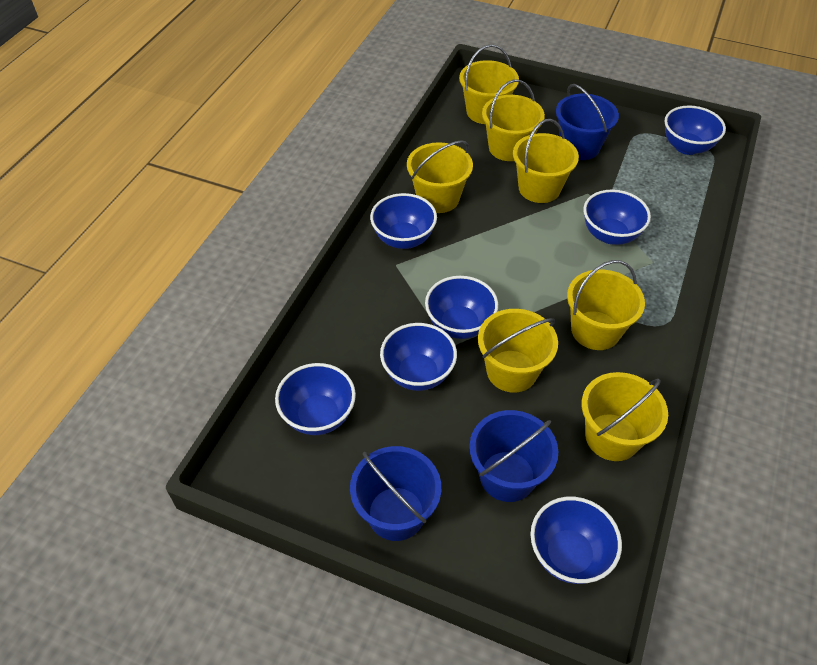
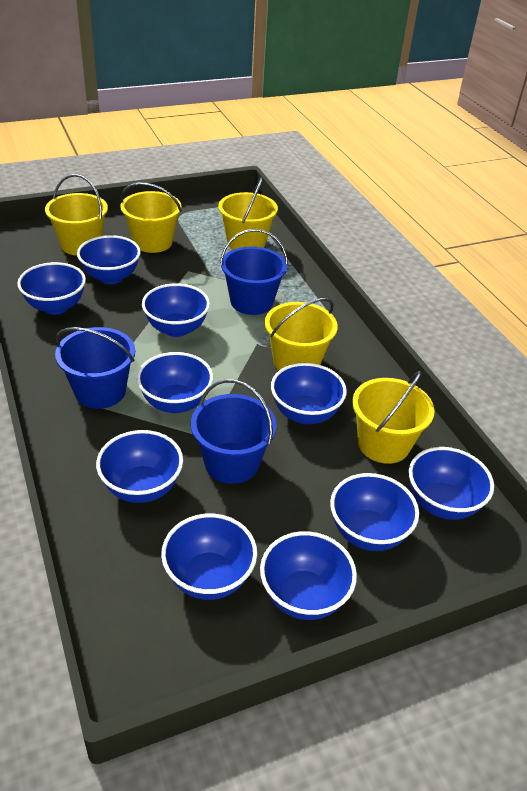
blue bowl: [275,363,356,435] [370,193,437,249] [380,323,457,391] [425,276,498,339] [530,497,622,584] [583,189,651,245] [665,106,726,155] = 7 -> [17,262,86,315] [77,235,141,284] [96,430,183,503] [137,352,213,413] [142,283,210,337] [161,514,257,600] [260,531,357,620] [271,363,347,424] [330,473,419,551] [409,447,494,520] = 10
yellow bucket: [407,140,473,213] [459,44,519,124] [478,309,558,393] [482,79,545,161] [513,119,579,203] [567,260,645,350] [582,372,668,461] = 7 -> [45,174,108,256] [120,182,182,253] [218,177,278,250] [265,298,338,371] [352,371,435,464] = 5

